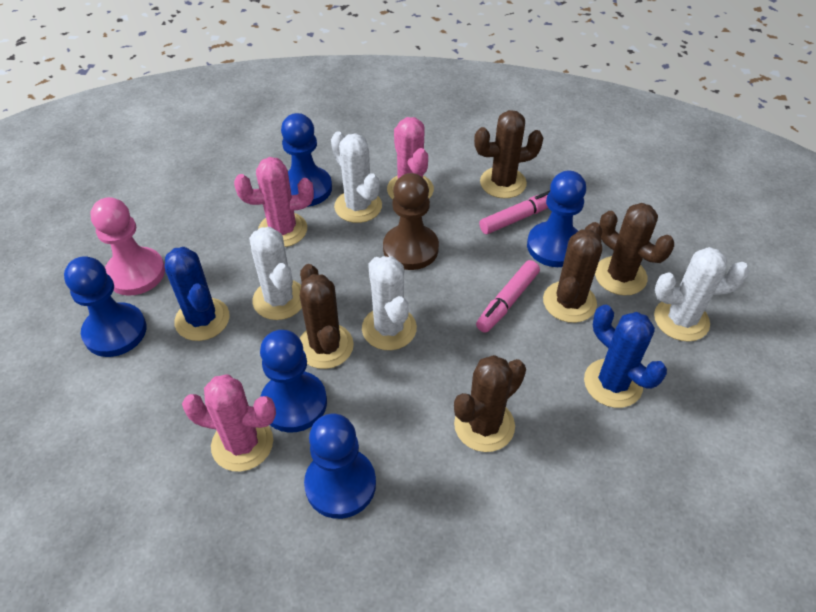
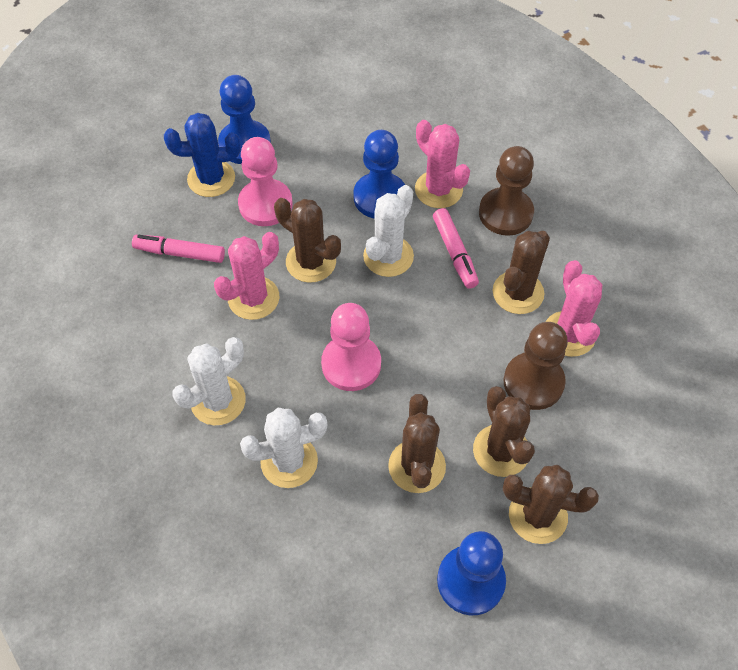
blue cactus: [165,247,230,341] [584,305,667,408] = 2 -> [164,113,241,197] = 1
blue pawn: [64,256,147,357] [260,330,327,433] [281,113,332,207] [304,414,376,519] [527,171,586,267] = 5 -> [218,75,271,164] [353,130,405,219] [437,531,506,615] = 3
brown pawn: [383,173,439,270] = 1 -> [479,146,534,236] [504,322,568,410] = 2
pink pawn: [90,197,165,296] = 1 -> [238,137,293,226] [321,303,381,391] = 2
white cactus: [249,227,302,320] [331,132,382,223] [362,256,417,350] [654,247,749,342] = 4 -> [173,337,246,426] [240,408,327,488] [363,185,414,277] = 3

